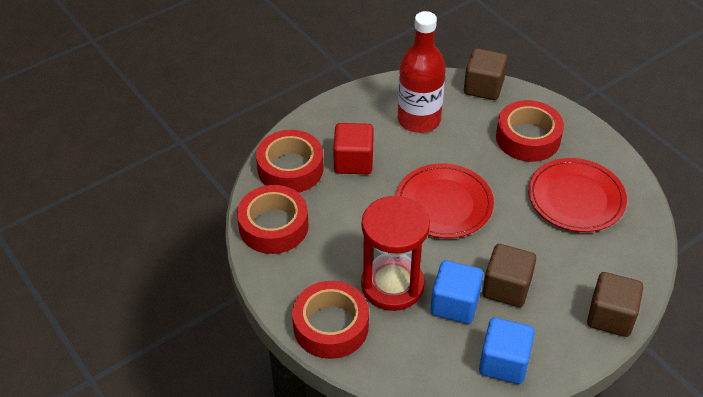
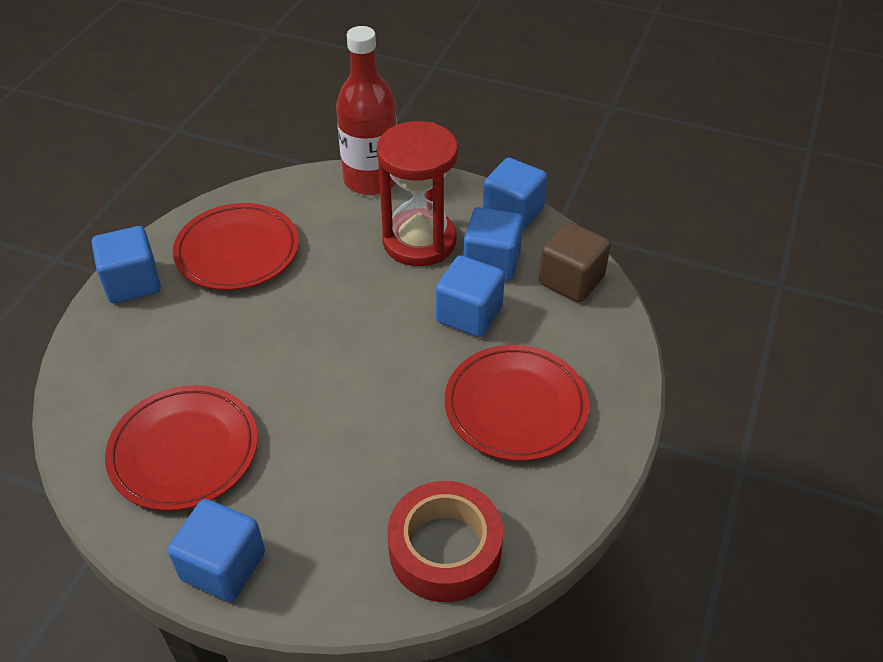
blue cube: [431,260,483,324] [479,318,535,384] = 2 -> [92,226,161,303] [167,499,265,602] [436,256,505,337] [463,207,523,281] [483,158,547,231] = 5
brown cube: [464,48,507,100] [483,244,536,307] [587,272,643,337] = 3 -> [539,222,611,302] = 1
red cube: [333,123,374,174] = 1 -> none = 0
red plate: [396,164,494,238] [528,158,627,232] = 2 -> [105,385,258,511] [173,203,299,290] [445,345,589,461] = 3
red tape: [237,185,309,254] [256,130,324,193] [292,281,369,359] [496,100,564,162] = 4 -> [387,481,503,602] = 1

